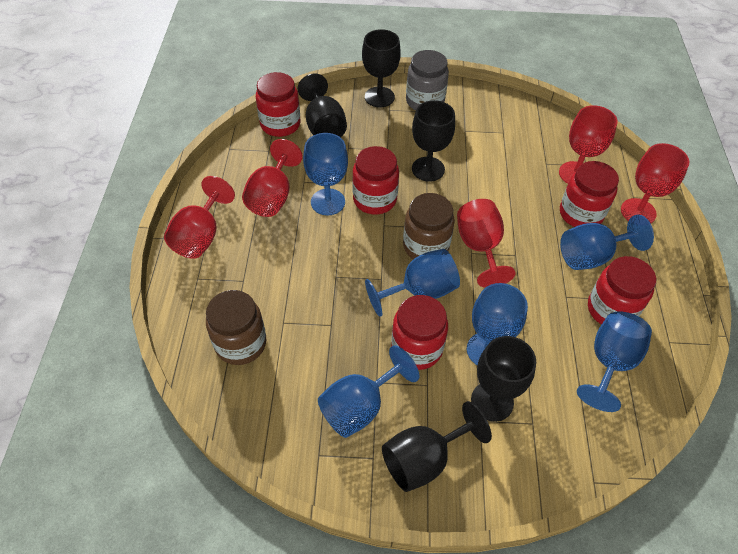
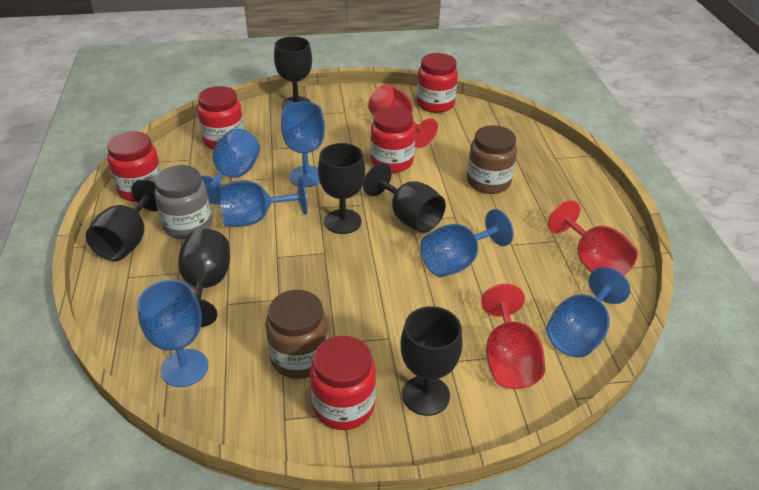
black goblet: [298,73,347,138] [362,29,401,107] [382,401,492,492] [412,100,455,182] [471,336,536,422] = 5 -> [86,179,158,261] [178,229,230,327] [274,36,312,109] [318,143,365,234] [363,163,446,233] [401,306,463,416] = 6
red goblet: [164,176,235,259] [242,139,303,217] [457,199,516,288] [559,105,618,184] [621,143,689,224] = 5 -> [368,85,438,148] [481,284,545,389] [548,200,638,276] = 3

